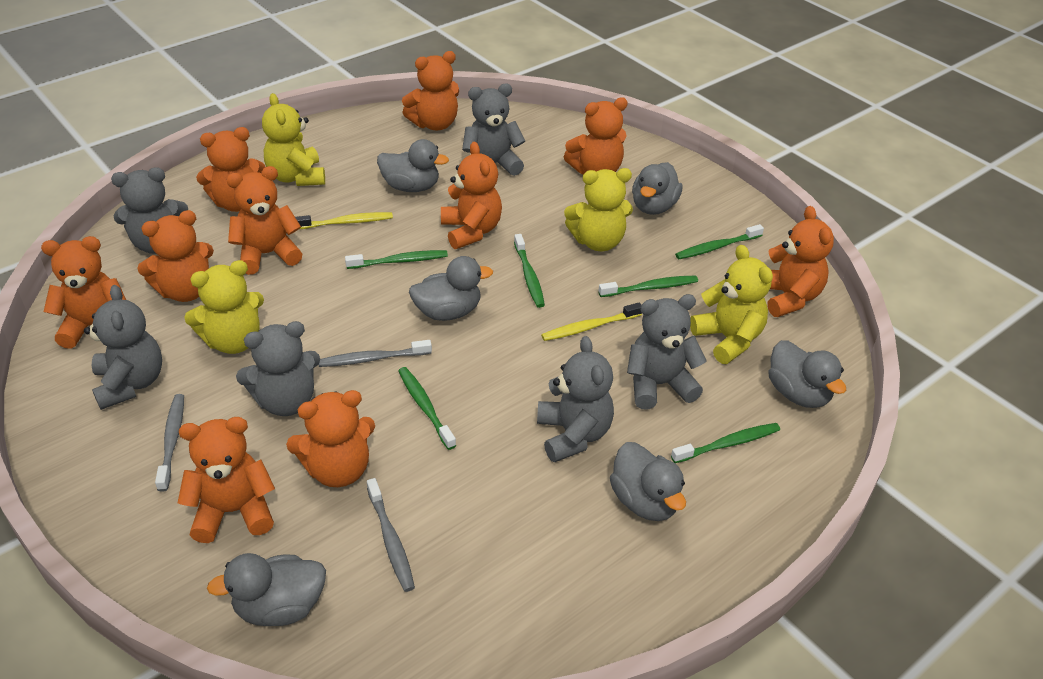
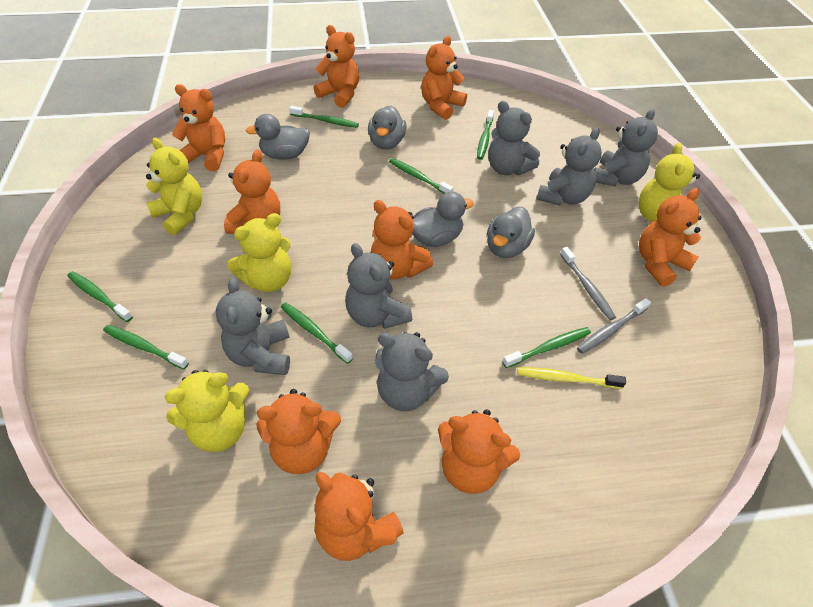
green toothbrush: [345,250,448,269] [398,367,456,450] [514,234,545,308] [598,276,698,297] [671,423,780,463] [675,224,764,259] = 6 -> [67,271,133,322] [103,325,189,369] [281,302,353,364] [289,106,359,128] [389,158,453,194] [477,110,494,160] [503,327,591,368] = 7
grey duck: [207,553,326,626] [377,139,449,192] [409,256,493,321] [610,442,686,521] [632,162,682,215] [768,340,846,408] = 6 -> [245,114,310,160] [368,105,406,150] [412,192,474,247] [487,207,535,258] = 4
grey toothbrush: [155,394,184,492] [319,340,432,367] [367,478,415,592] = 3 -> [560,247,616,320] [577,298,651,354] = 2
orange teddy bear: [41,236,126,349] [137,210,214,302] [178,417,275,543] [196,127,265,212] [226,166,302,275] [286,390,375,487] [402,51,459,130] [441,142,502,249] [564,97,628,175] [767,206,834,317] = 10 -> [172,84,225,171] [224,150,280,234] [256,389,341,474] [313,25,359,108] [314,472,404,561] [371,200,433,279] [421,36,467,120] [438,409,520,494] [639,188,701,287] = 9
yellow toothbrush: [295,212,393,229] [541,302,642,341] = 2 -> [517,367,626,389] = 1

